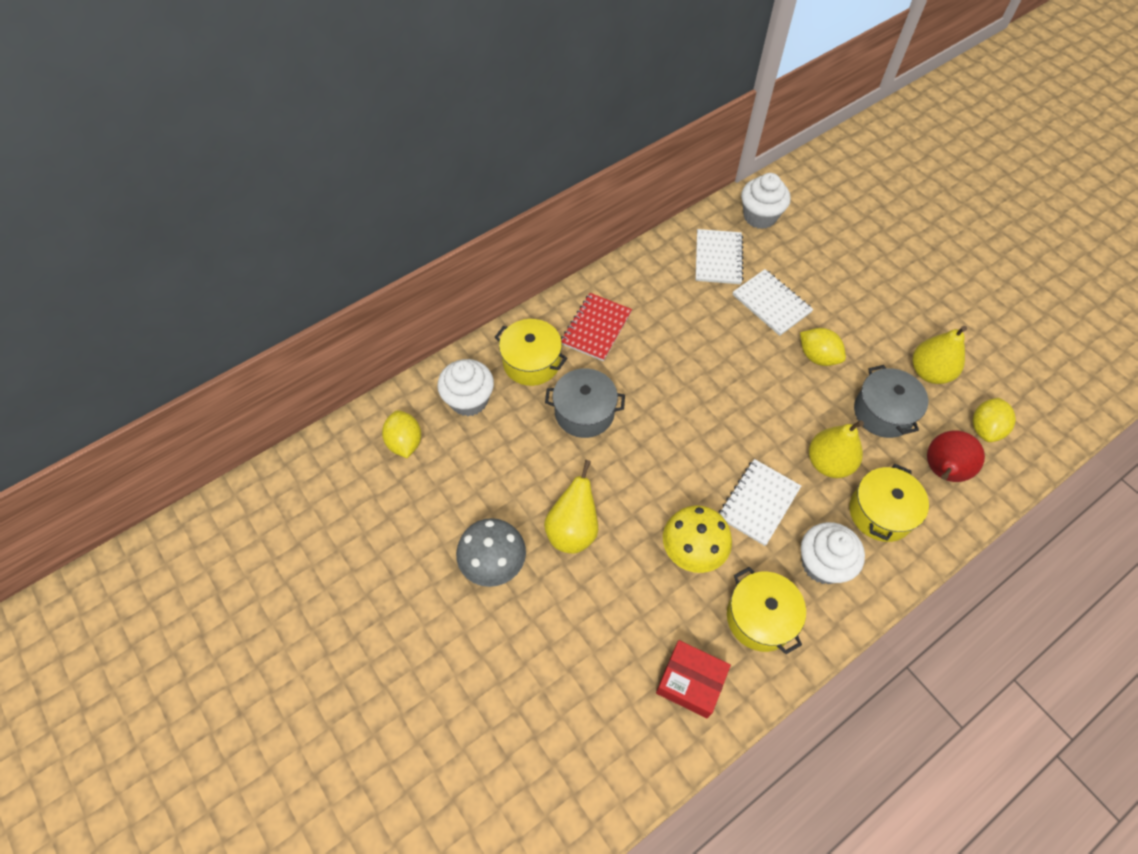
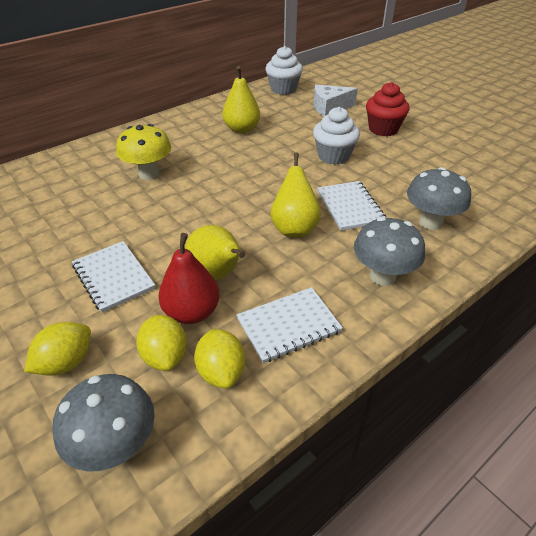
grey mushroom: [456,518,526,587] = 1 -> [52,374,155,472] [354,217,425,286] [407,167,471,230] = 3
grey pot: [545,368,625,438] [854,365,928,438] = 2 -> none = 0
red box: [656,640,731,718] = 1 -> none = 0
red cupcake: none = 0 -> [366,82,410,136] = 1
red notebook: [561,293,632,361] = 1 -> none = 0
white cheese: none = 0 -> [314,85,358,117] = 1
white cupcake: [437,359,494,416] [741,173,791,229] [801,522,865,584] = 3 -> [266,46,303,95] [313,107,360,165] = 2
yellow pot: [495,319,567,386] [727,567,806,654] [850,464,929,542] = 3 -> none = 0

